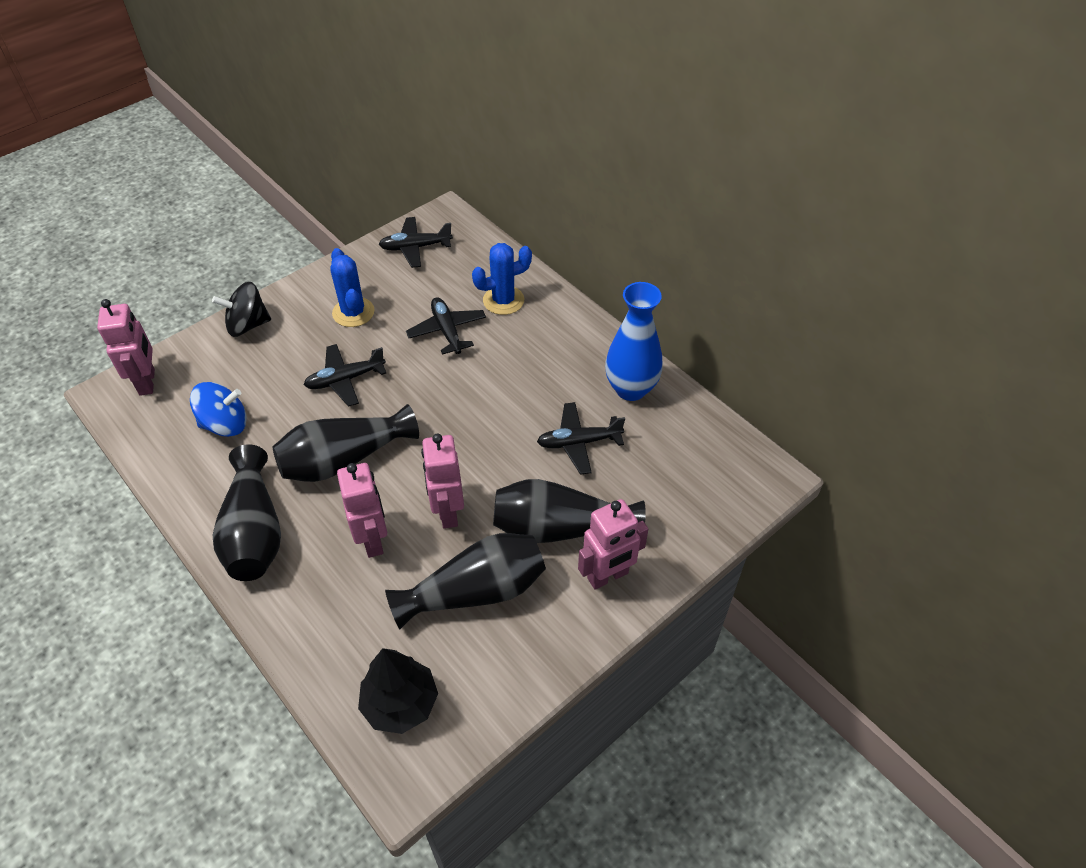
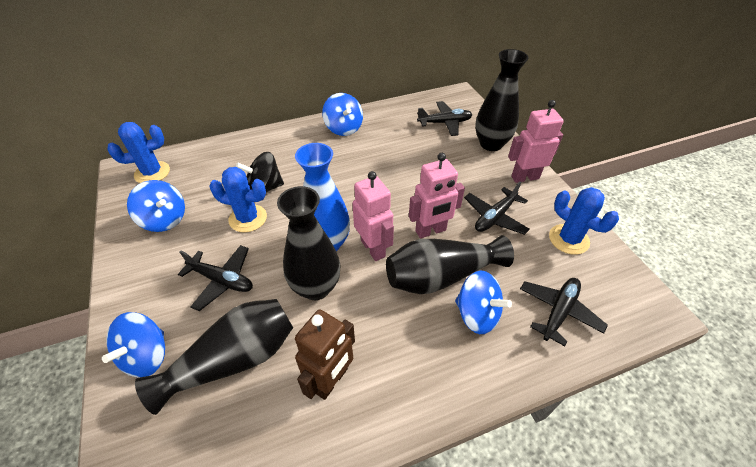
black tree: [358,648,438,734] = 1 -> none = 0
blue cactus: [330,248,375,327] [472,243,532,315] = 2 -> [107,122,170,183] [209,167,267,233] [549,187,619,255] = 3
blue spinning top: [190,382,247,437] = 1 -> [102,312,165,377] [127,180,185,232] [322,93,363,136] [455,271,512,334] = 4
brown robot: none = 0 -> [295,309,355,400] = 1
pink robot: [97,299,155,396] [337,463,387,558] [421,433,464,529] [578,499,648,589] = 4 -> [352,171,394,261] [409,153,465,239] [508,100,564,183] = 3

